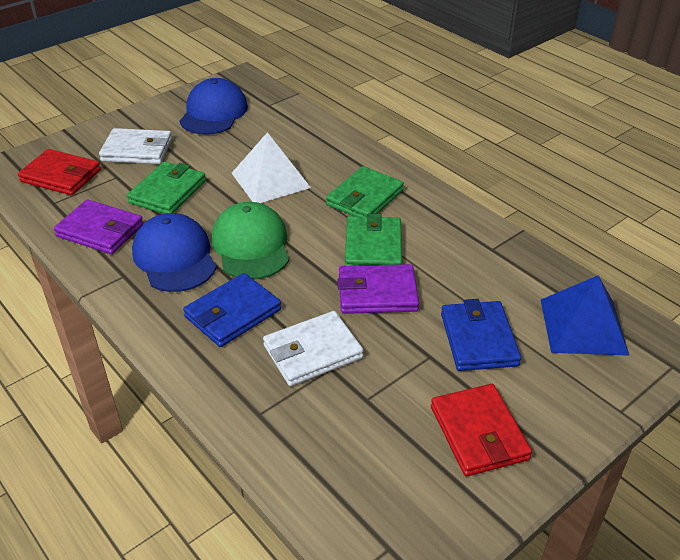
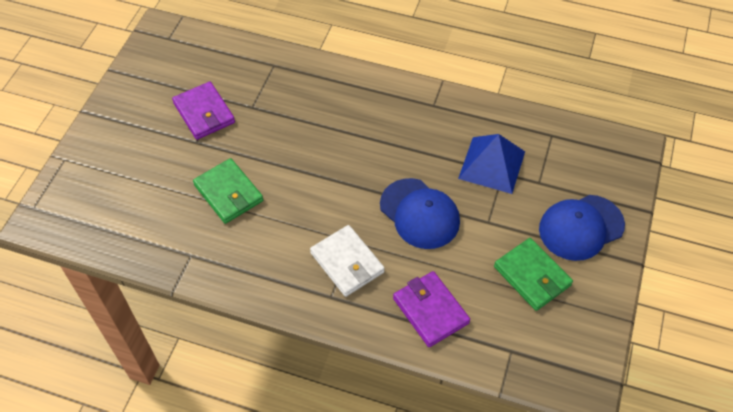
blue wallet: [183,273,281,347] [441,299,521,371] = 2 -> none = 0
green cap: [212,202,289,280] = 1 -> none = 0
green wallet: [127,162,206,214] [326,166,404,217] [345,213,402,266] = 3 -> [193,158,263,224] [494,238,573,311] = 2
red wallet: [18,149,101,195] [431,384,532,476] = 2 -> none = 0
white pyramid: [232,132,311,203] = 1 -> none = 0
white wallet: [99,128,172,164] [263,311,364,386] = 2 -> [310,225,385,297] = 1

